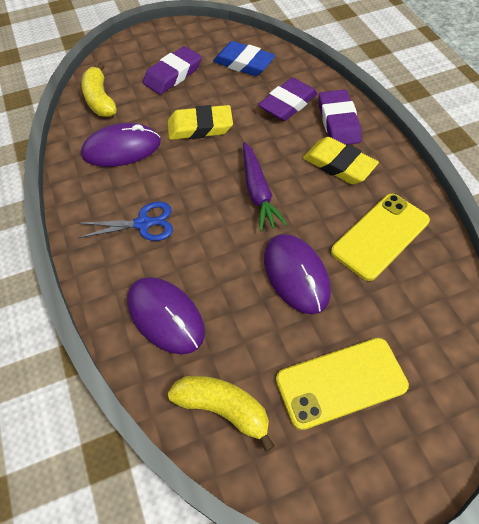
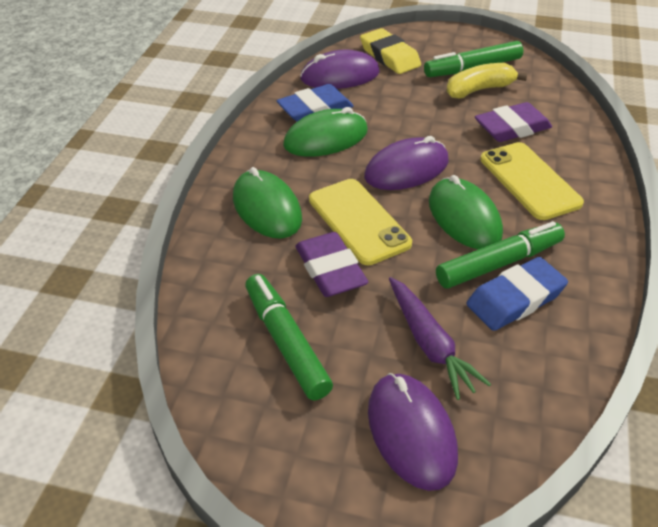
blue eraser: [213,41,275,76] = 1 -> [277,84,354,122] [466,257,568,331] = 2
blue scissors: [78,202,173,241] = 1 -> none = 0
green marker: none = 0 -> [245,274,333,400] [424,41,523,77] [436,221,565,289] = 3
green mouse: none = 0 -> [233,167,302,239] [283,107,368,157] [429,175,503,249] = 3
purple eraser: [143,46,202,94] [258,78,318,121] [319,89,362,145] = 3 -> [295,232,368,297] [475,102,552,142] = 2
yellow banana: [81,63,117,117] [168,376,274,452] = 2 -> [446,63,527,98] = 1
yellow eraser: [168,105,233,140] [303,137,379,184] = 2 -> [360,28,421,74] = 1

